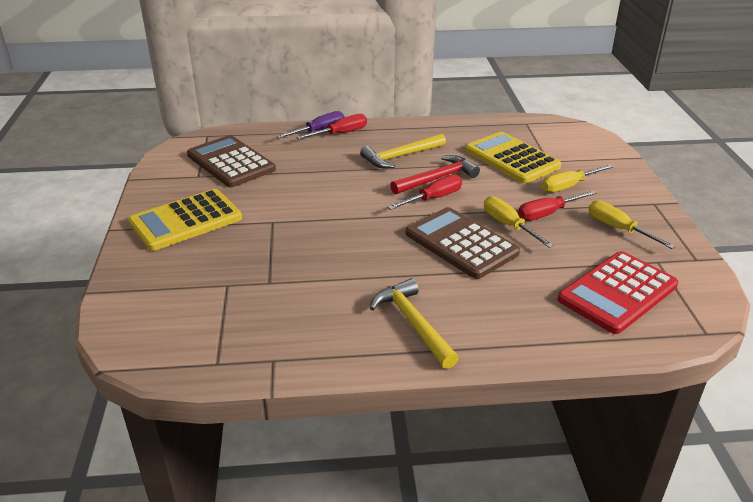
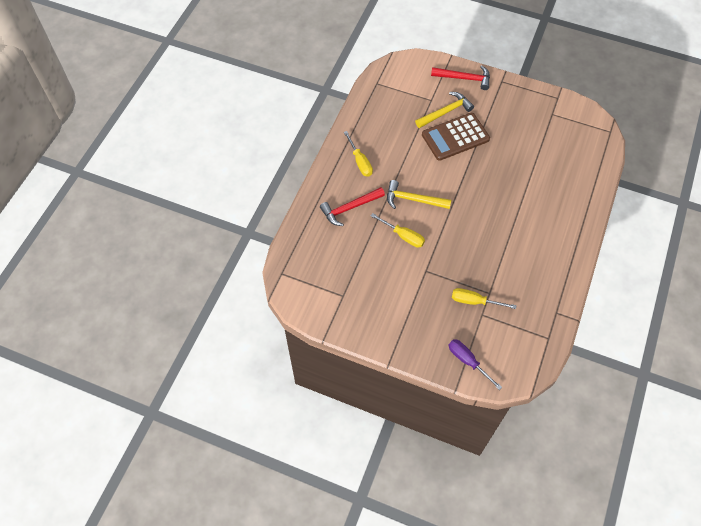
brown calculator: [187,135,276,187] [406,207,520,279] = 2 -> [422,113,490,161] = 1
red calculator: [557,251,678,334] = 1 -> none = 0
red hammer: [390,155,480,195] = 1 -> [320,187,385,226] [431,65,490,90] = 2
red screwdriver: [297,114,367,139] [388,175,462,210] [518,190,596,221] = 3 -> none = 0
yellow calculator: [128,189,242,251] [465,132,561,183] = 2 -> none = 0

